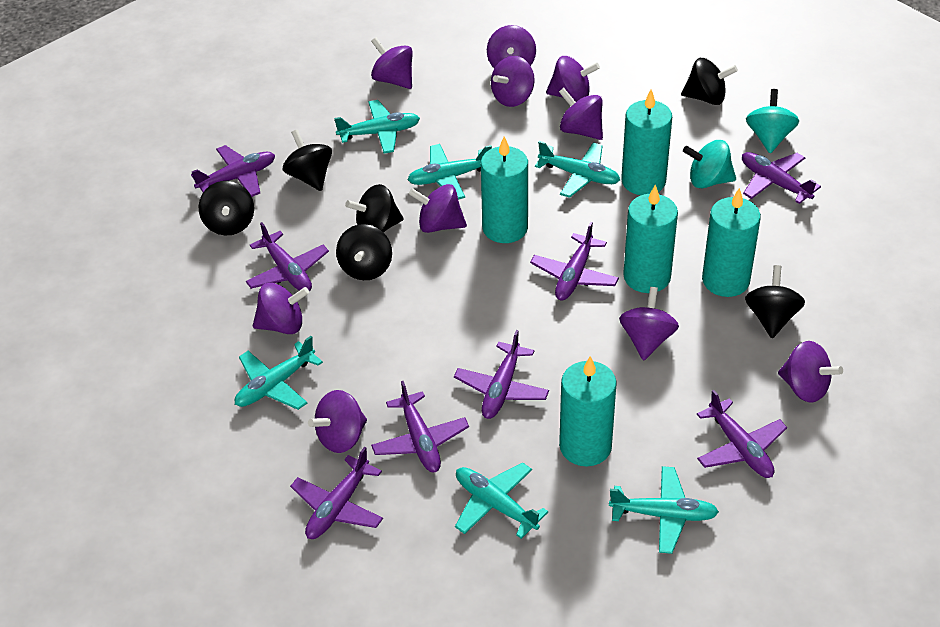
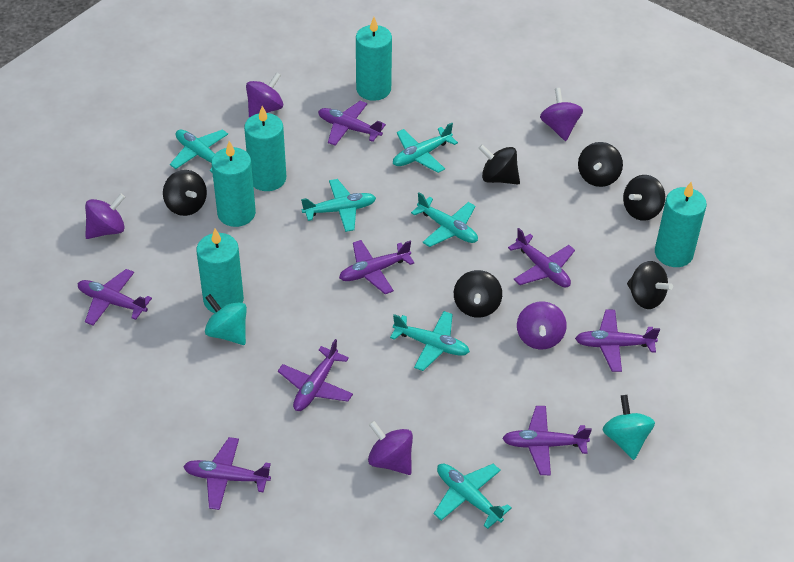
purple spinning top: [253,283,309,334] [308,390,367,453] [371,37,413,89] [409,184,467,233] [487,25,536,68] [491,56,535,107] [546,56,600,102] [559,88,603,140] [619,287,679,361] [778,341,843,403] = 10 -> [85,194,125,239] [246,72,283,118] [368,421,413,475] [517,301,567,350] [540,88,583,141] = 5

